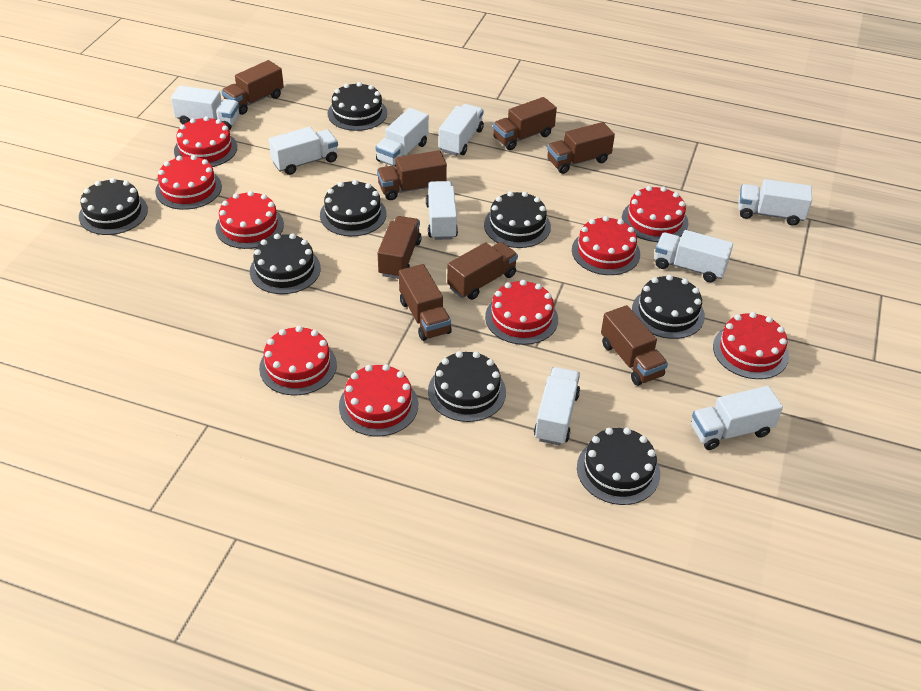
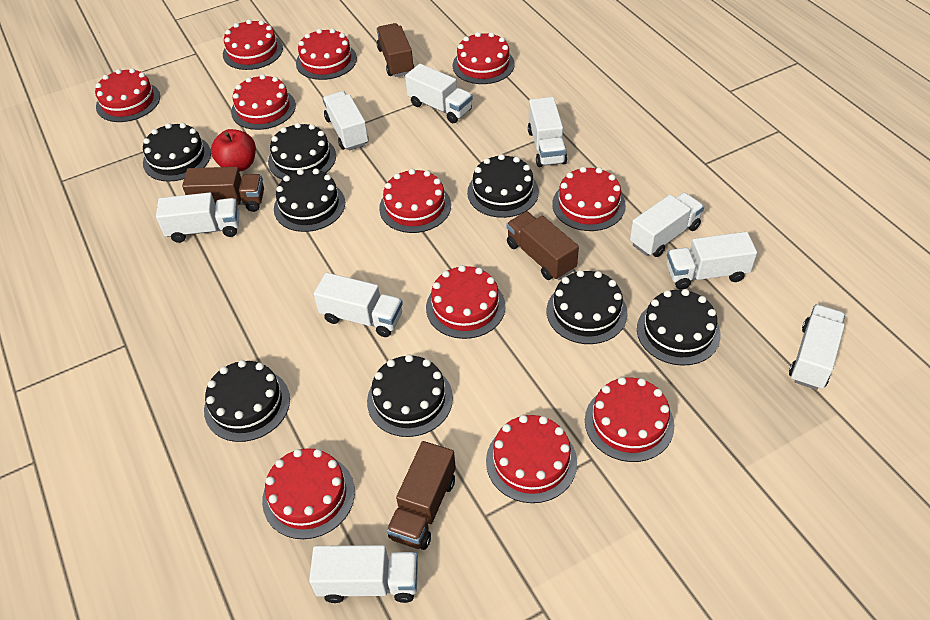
brown truck: [221,60,284,115] [377,150,447,200] [377,216,422,279] [399,264,452,341] [447,242,518,300] [493,97,557,150] [547,122,615,174] [601,305,668,386] = 8 -> [182,167,264,212] [377,23,414,77] [387,441,456,550] [506,212,579,280] = 4
red apple: none = 0 -> [211,129,256,172] = 1
red cake: [155,155,222,210] [174,116,237,167] [215,191,284,249] [259,326,337,395] [339,364,418,436] [485,280,558,345] [572,216,640,275] [622,186,689,242] [713,312,789,379] = 9 -> [95,68,160,122] [223,19,283,70] [231,74,296,130] [262,448,355,539] [296,28,357,80] [379,169,451,233] [426,265,505,339] [453,32,514,84] [486,415,577,503] [552,167,626,231] [585,377,674,462] = 11

